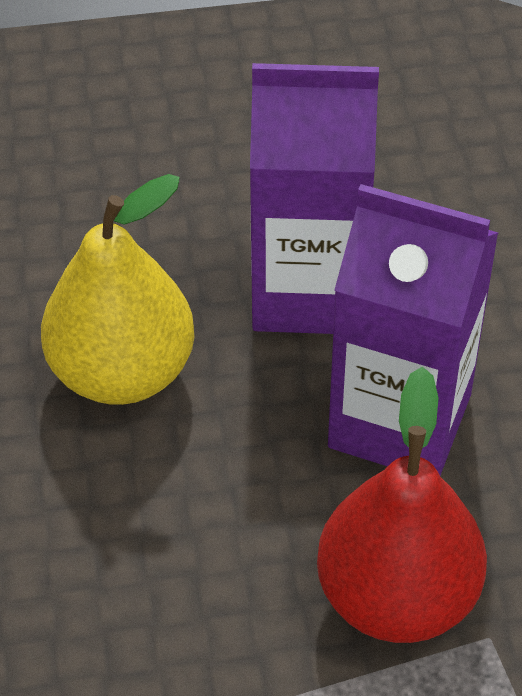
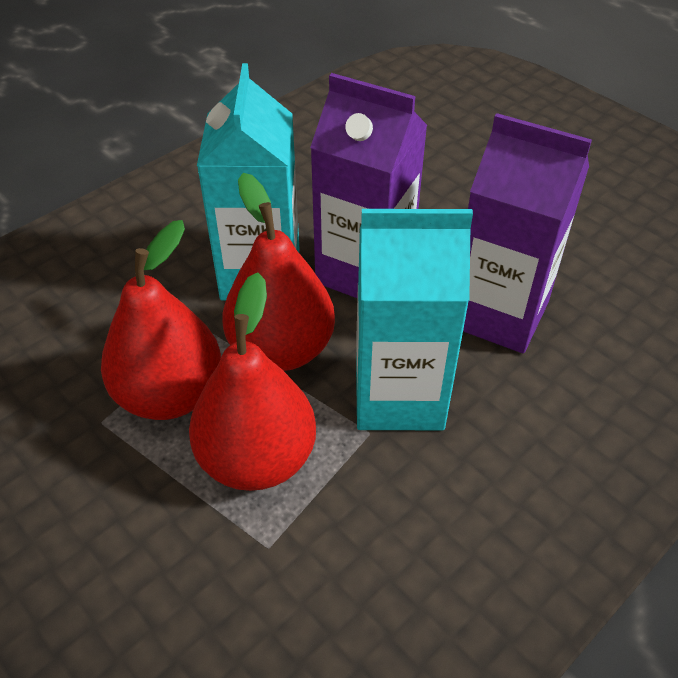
red pear: [317,366,487,643] = 1 -> [101,220,221,420] [189,272,316,491] [222,173,335,371] = 3
turquoise carton: none = 0 -> [197,63,299,300] [356,209,473,430] = 2
yellow pear: [41,174,195,405] = 1 -> none = 0

